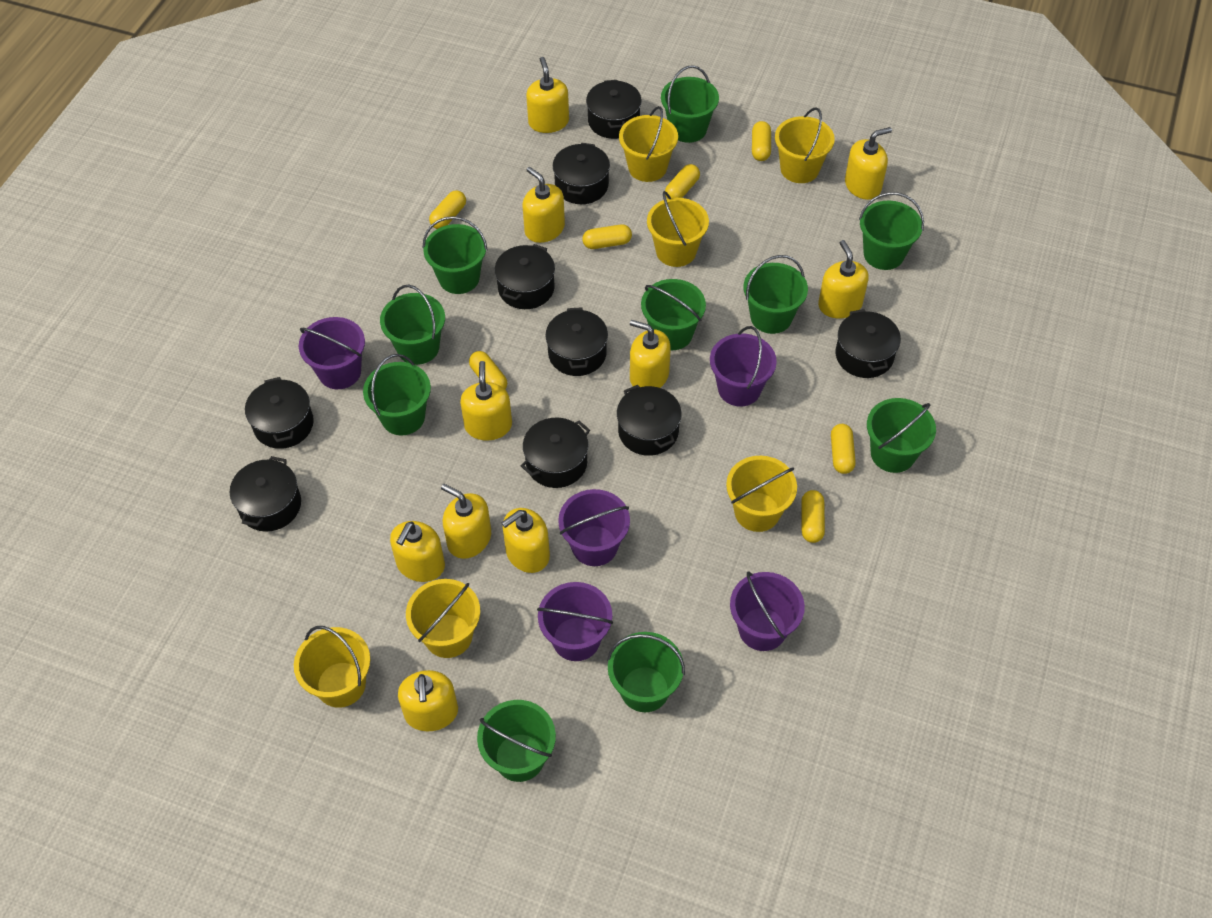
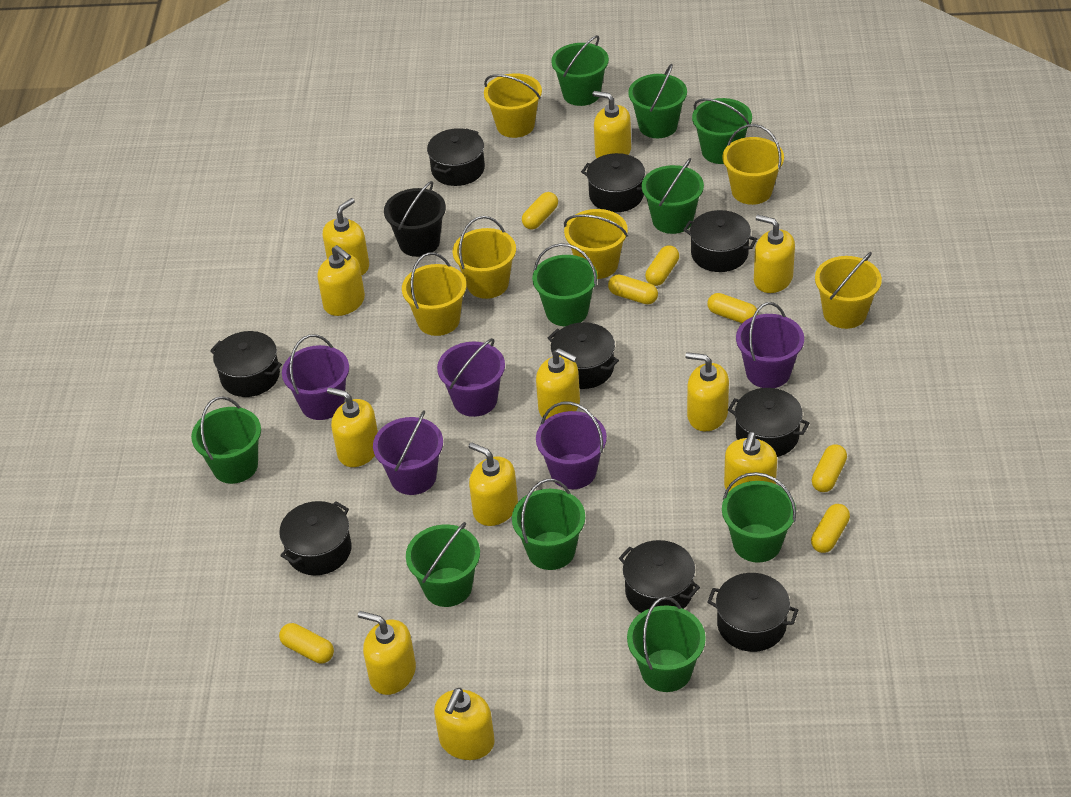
black bucket: none = 0 -> [384,181,446,257] = 1
yellow soap dispenser: [390,521,445,582] [398,670,458,731] [441,484,491,559] [460,361,512,441] [501,508,550,573] [523,167,565,243] [526,57,569,133] [630,320,671,388] [818,240,869,318] [845,127,892,200] = 10 -> [317,245,365,316] [323,198,369,275] [327,387,378,467] [358,611,416,695] [434,688,495,760] [468,442,518,526] [536,348,580,420] [592,91,631,158] [685,352,729,431] [724,432,777,492] [754,215,795,293] = 11

